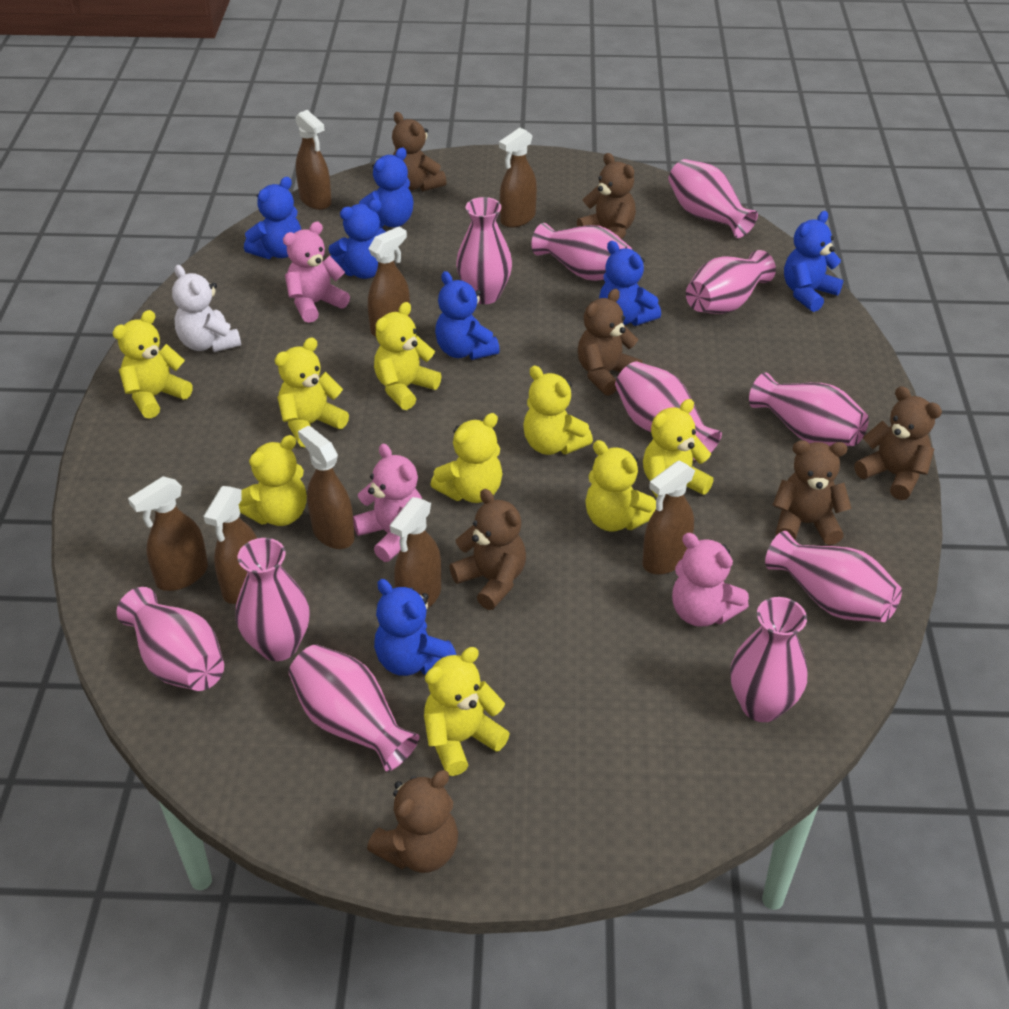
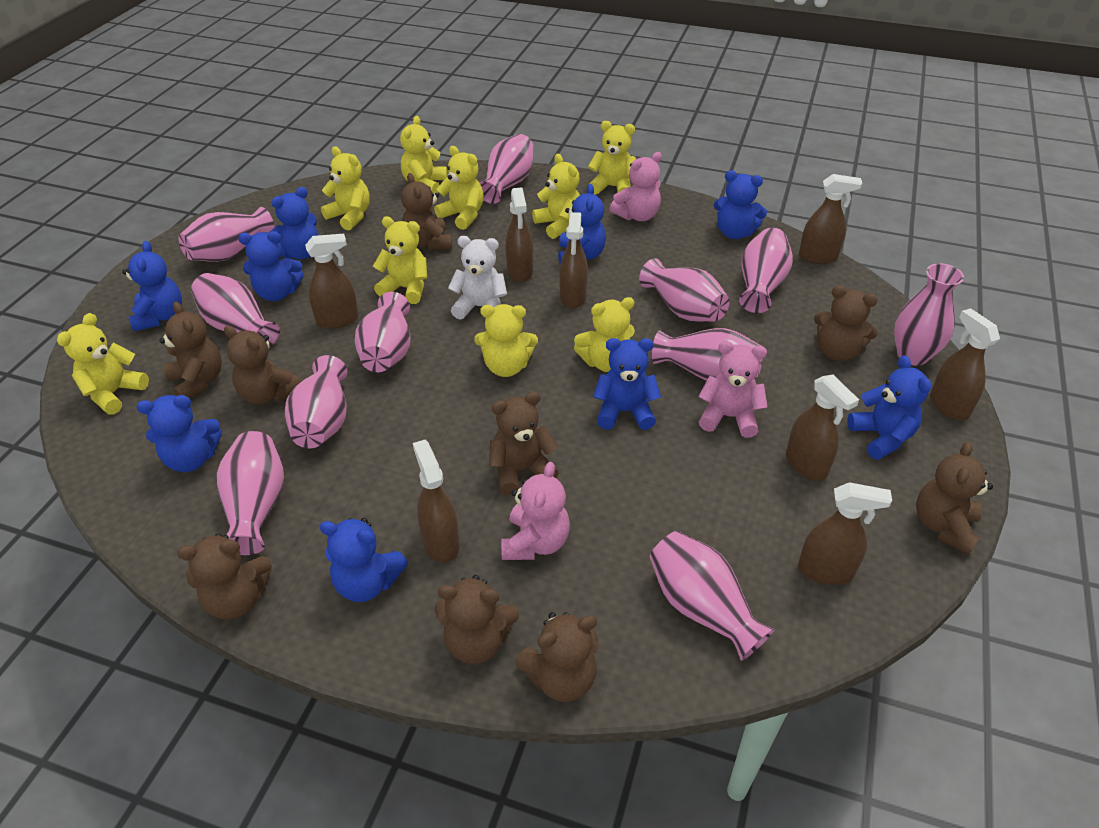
blue teddy bear: [244,177,301,259] [329,199,386,279] [359,148,414,228] [374,579,456,676] [435,271,500,360] [599,241,661,326] [784,211,843,312] = 7 -> [122,241,182,331] [137,395,222,472] [238,231,303,301] [270,187,319,259] [319,518,408,602] [558,184,606,264] [593,338,661,430] [714,170,767,239] [847,355,931,460] = 9
brown teddy bear: [367,770,458,873] [392,112,447,192] [449,489,526,610] [577,153,636,239] [578,289,642,396] [773,440,852,545] [854,386,942,500] = 7 -> [159,302,222,398] [177,534,272,620] [224,325,301,405] [401,173,452,250] [435,575,519,664] [489,392,559,495] [515,612,599,702] [814,285,878,361] [916,442,993,555] = 9

